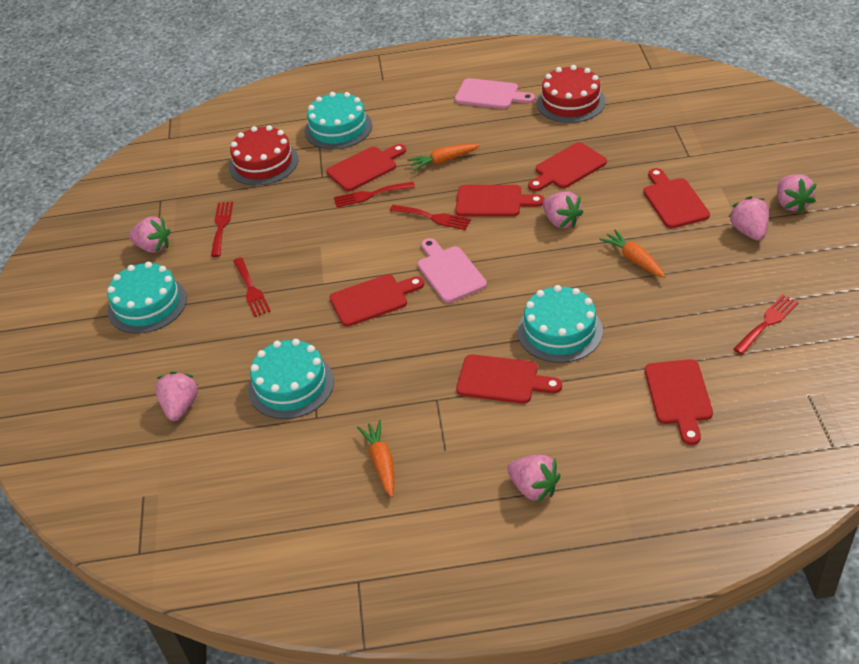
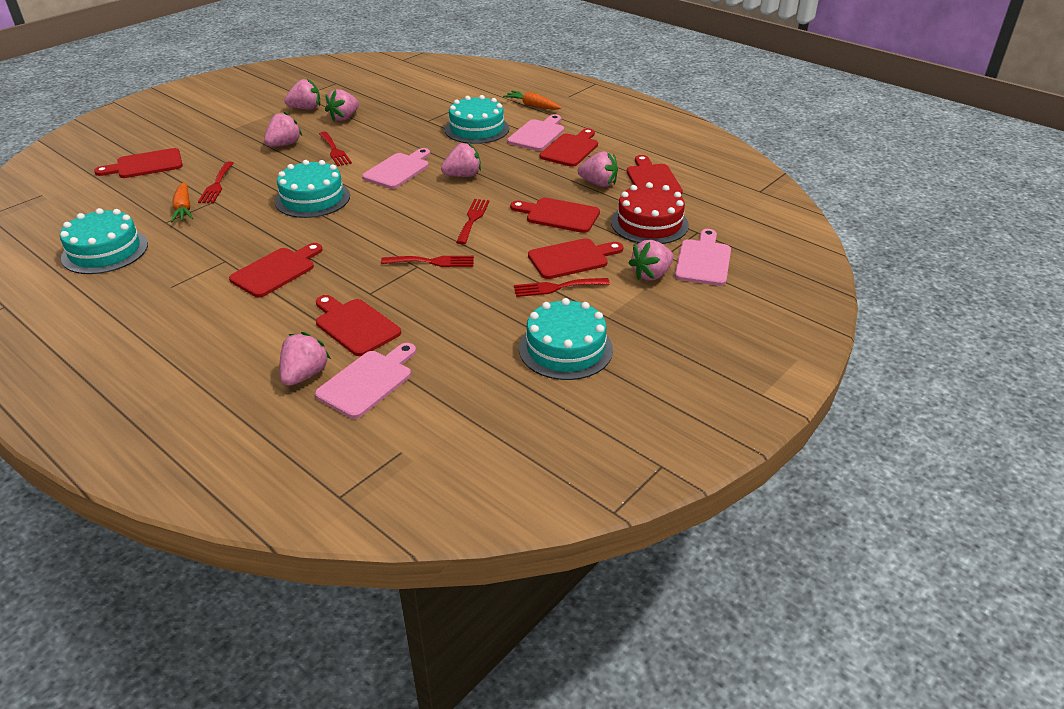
orange carrot: [357,420,394,497] [407,144,480,171] [599,230,666,278] = 3 -> [171,182,193,222] [503,90,561,110] = 2
pink cutting board: [418,238,487,303] [455,78,535,109] = 2 -> [315,343,416,419] [362,148,430,189] [507,115,564,151] [675,229,731,286] = 4
pink strawberry: [129,216,171,253] [155,371,199,421] [507,455,561,503] [542,192,583,228] [729,196,769,241] [777,174,816,214] = 6 -> [264,111,302,147] [280,332,331,386] [284,79,320,110] [325,89,359,121] [441,142,481,177] [578,152,618,187] [629,240,674,281] = 7
red cake: [229,125,299,186] [537,65,605,123] = 2 -> [611,182,689,244] = 1

